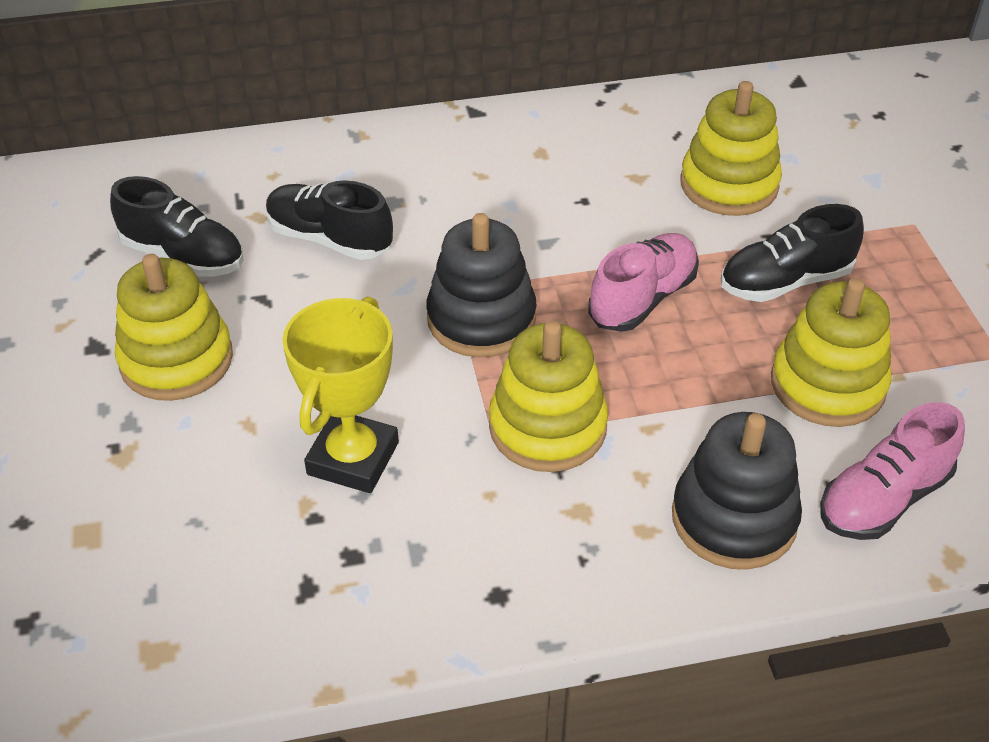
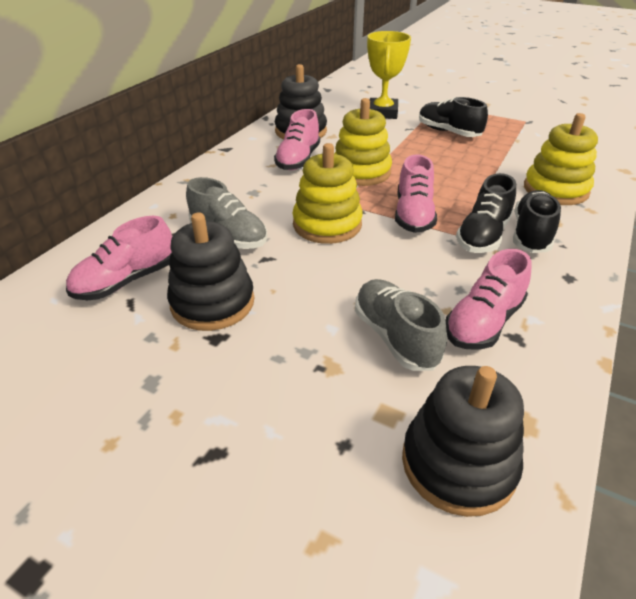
black stacking toy: [426,213,537,357] [672,412,802,570] = 2 -> [167,212,254,331] [275,64,327,139] [402,366,524,517] = 3
grey shoe: none = 0 -> [186,177,267,249] [355,279,447,371] = 2
pink shoe: [588,233,699,332] [820,402,965,540] = 2 -> [66,216,172,300] [274,109,320,170] [395,154,437,233] [445,249,532,350] = 4
yellow stacking toy: [115,254,233,401] [489,321,608,472] [680,81,782,216] [771,278,891,427] = 4 -> [292,143,363,244] [334,98,392,186] [524,113,598,205] = 3

